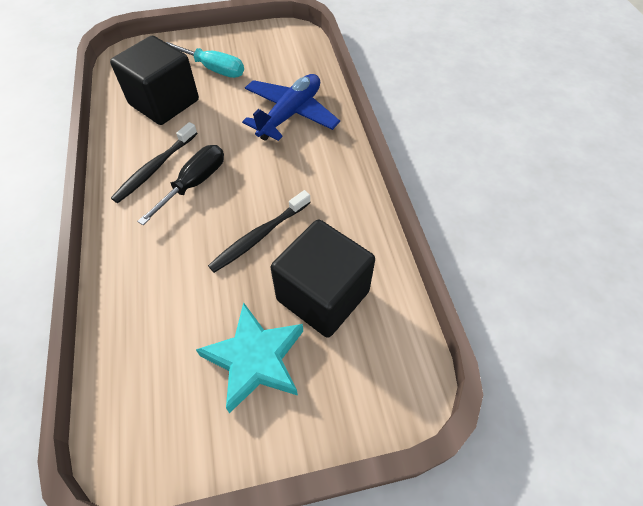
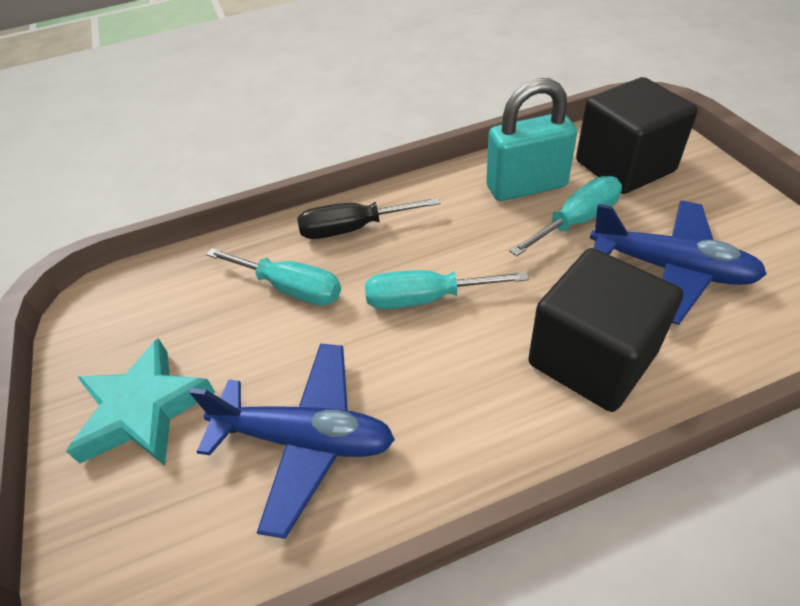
black toothbrush: [111,122,197,203] [208,190,311,273] = 2 -> none = 0
blue plane: [242,74,340,141] = 1 -> [189,343,395,539] [590,200,767,325] = 2
turquoise padlock: none = 0 -> [486,78,577,201] = 1
turquoise screwdriver: [166,42,244,78] = 1 -> [206,248,341,305] [365,270,529,309] [509,176,622,256] = 3

